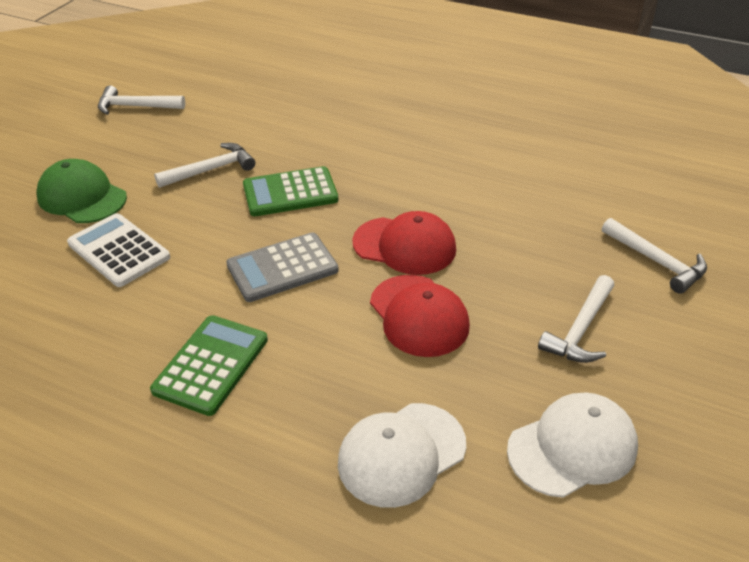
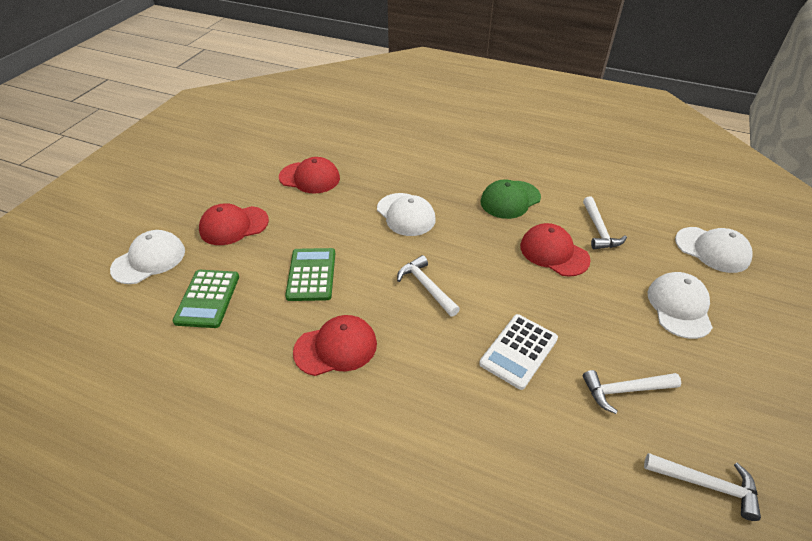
grey calculator: [226,233,339,302] = 1 -> none = 0
red cap: [352,211,456,275] [370,275,470,357] = 2 -> [199,203,269,245] [279,157,340,194] [293,315,377,376] [520,223,591,277] = 4
white cap: [338,403,466,508] [507,393,638,498] = 2 -> [110,230,185,284] [377,193,436,236] [648,272,713,339] [675,227,753,273] = 4

